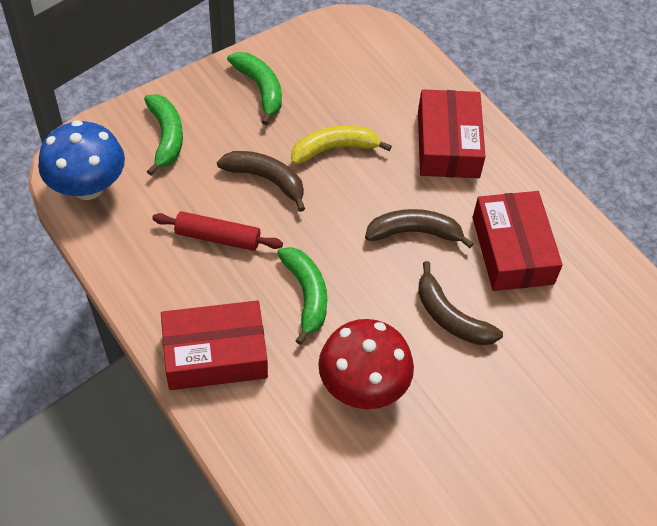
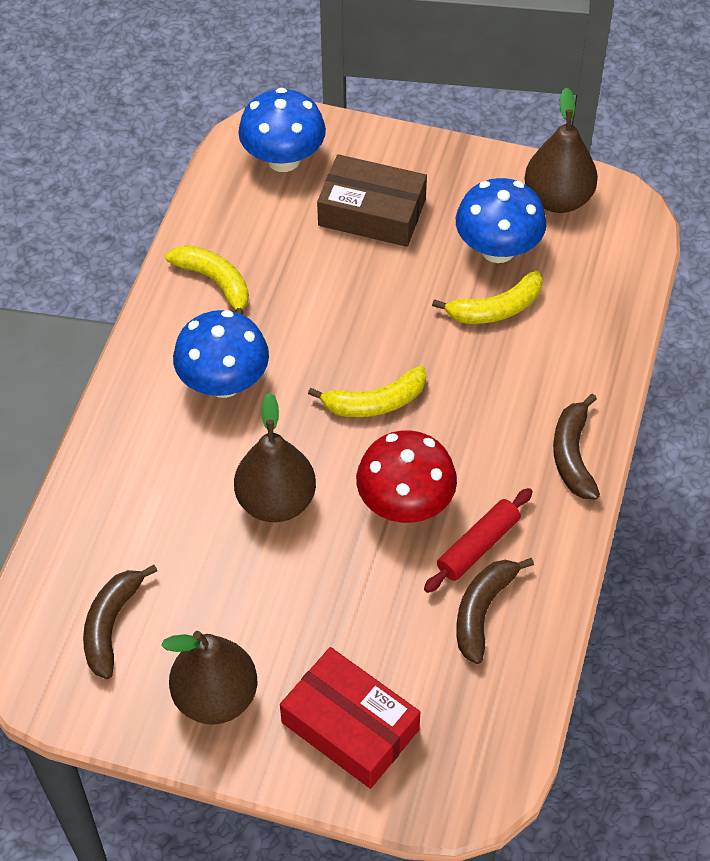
blue mushroom: [38,120,125,200] = 1 -> [173,310,269,398] [238,88,326,172] [456,178,546,263] = 3
brown box: none = 0 -> [317,154,427,247] = 1
brown pear: none = 0 -> [161,631,257,725] [234,392,316,522] [524,87,598,213] = 3
green banana: [144,94,183,175] [227,52,282,125] [277,247,327,345] = 3 -> none = 0
red box: [161,300,268,390] [418,89,486,178] [473,191,563,291] = 3 -> [280,647,420,789] = 1
yellow banana: [291,125,392,165] = 1 -> [165,245,249,315] [308,366,426,417] [432,270,543,324] = 3

